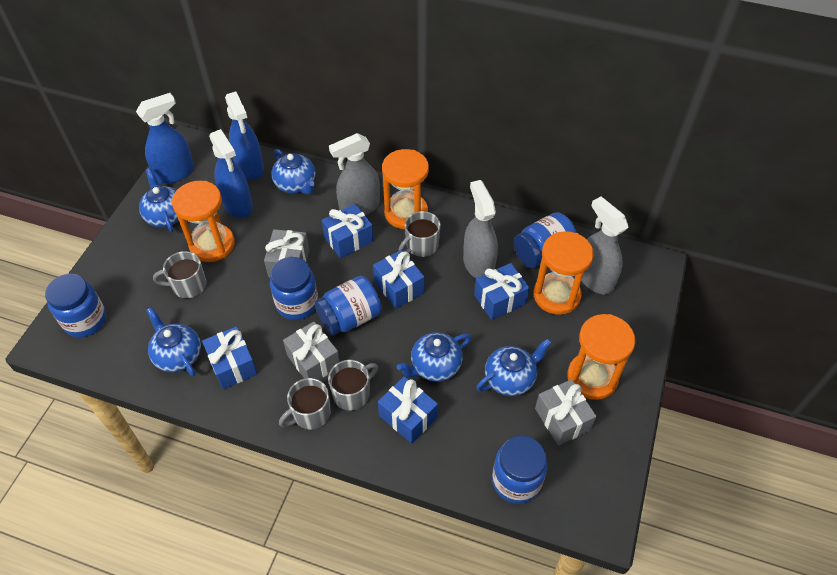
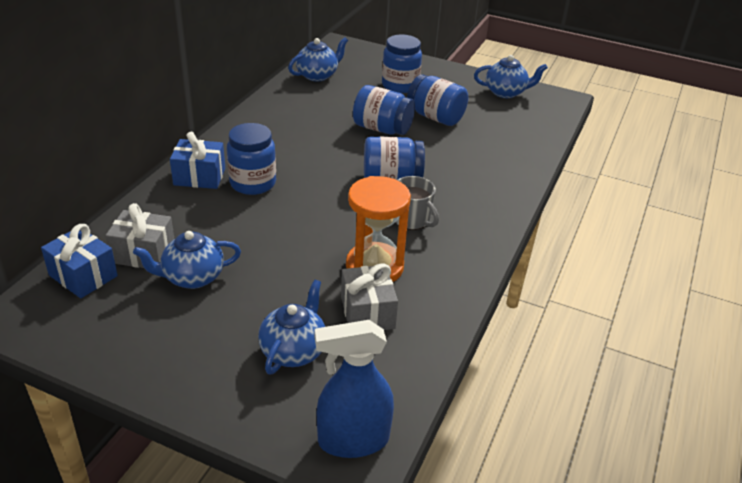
blue gift: [202,326,257,389] [322,204,373,258] [373,250,425,309] [378,376,438,444] [474,263,530,320] = 5 -> [41,224,118,298] [170,132,225,189] = 2
blue spray bottle: [136,93,194,184] [209,129,253,218] [225,91,264,180] = 3 -> [315,320,394,458] = 1
blue teapot: [139,168,179,232] [146,307,201,376] [272,149,315,194] [397,333,471,382] [477,338,552,396] = 5 -> [133,231,241,289] [258,279,325,374] [288,37,348,81] [474,55,548,98] = 4
grey gift: [264,229,309,278] [283,322,340,380] [535,379,597,446] = 3 -> [105,203,174,268] [341,263,398,330] = 2
grey mug: [153,251,206,298] [279,378,331,430] [328,360,378,411] [399,211,441,257] = 4 -> [395,176,439,230] = 1
grey spray bottle: [329,133,380,216] [463,180,498,278] [581,197,628,295] = 3 -> none = 0
orange hourglass: [172,181,235,262] [382,149,429,229] [534,231,594,315] [567,314,635,400] = 4 -> [346,176,411,282] = 1

